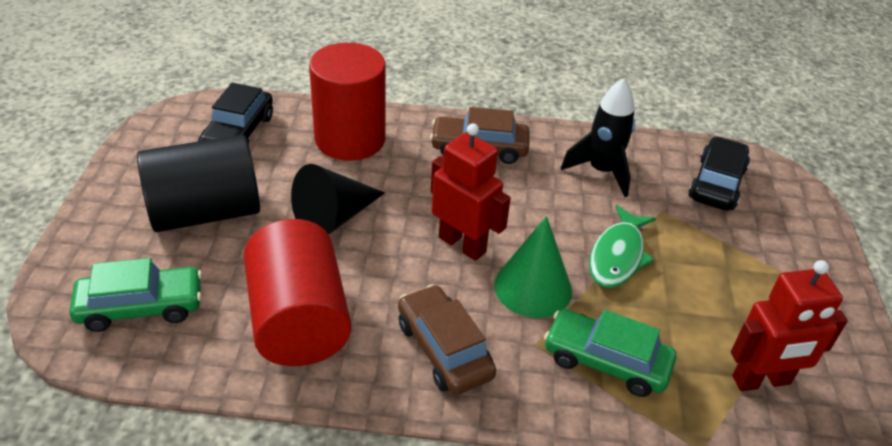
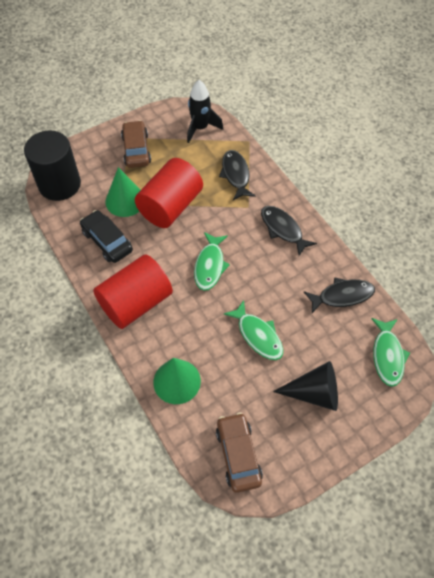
black car: [198,83,273,145] [689,136,750,210] = 2 -> [80,210,133,263] = 1
black fish: none = 0 -> [219,150,255,200] [261,206,317,256] [304,277,375,313] = 3
green car: [69,258,202,332] [544,309,676,397] = 2 -> none = 0
green cone: [494,216,572,318] = 1 -> [105,167,140,217] [153,358,201,404] = 2
green fish: [589,205,656,288] = 1 -> [194,232,230,291] [224,300,283,360] [371,318,410,387] = 3
red robot: [431,123,511,261] [731,260,848,391] = 2 -> none = 0

